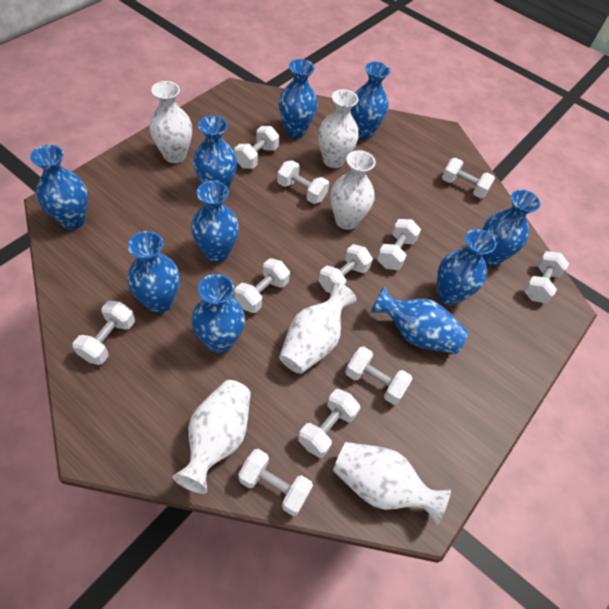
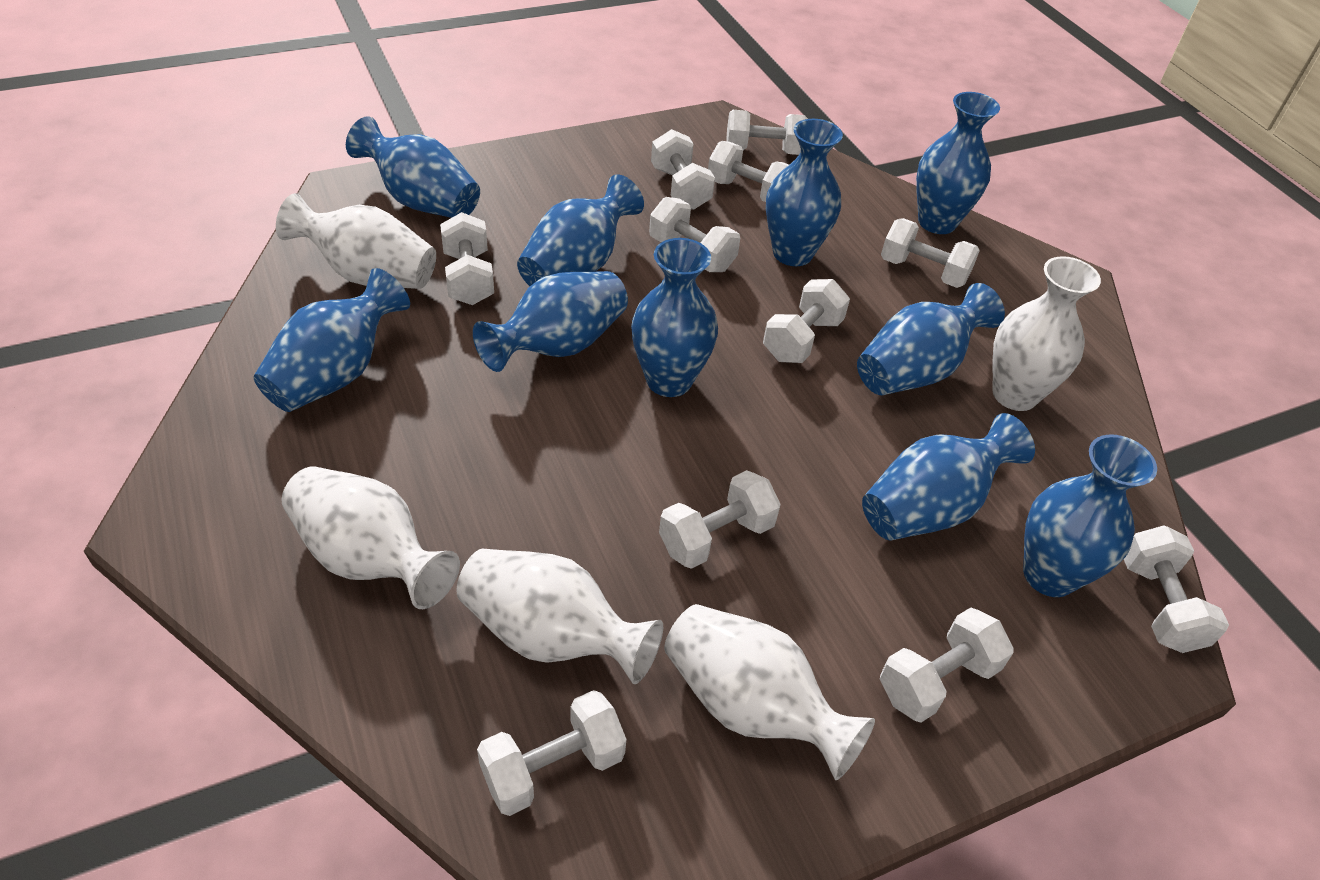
white vase: [149,81,192,163] [173,380,251,494] [279,282,357,374] [318,89,359,168] [331,150,376,230] [333,442,451,525] = 6 -> [276,193,436,289] [281,466,460,609] [456,549,663,684] [664,604,875,780] [992,256,1101,411] = 5

